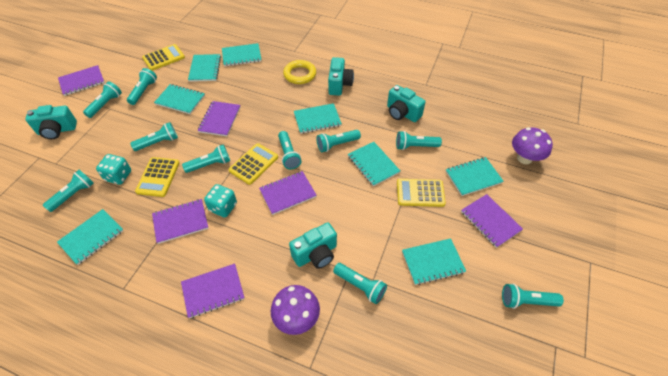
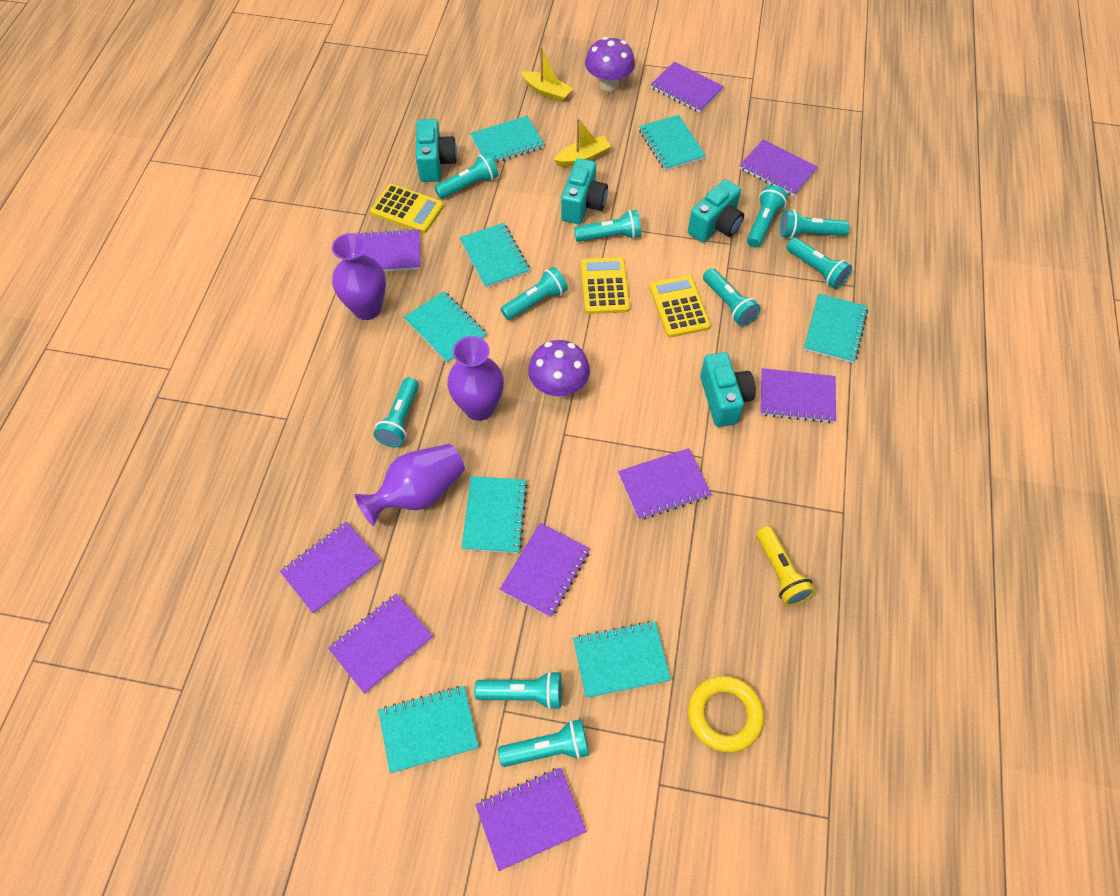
purple notebook: [58,65,105,96] [152,199,209,244] [181,263,245,318] [198,101,240,136] [259,171,317,215] [461,194,523,248] = 6 -> [280,521,381,614] [328,594,433,694] [357,229,420,272] [475,768,586,871] [499,523,590,618] [618,448,711,520] [650,62,724,113] [739,140,817,196] [760,368,836,423] = 9
purple vase: none = 0 -> [332,233,386,320] [355,444,465,526] [447,336,504,421] = 3
turquoise dice: [96,154,131,185] [204,184,237,217] = 2 -> none = 0
yellow boat: none = 0 -> [521,47,573,102] [554,118,611,167] = 2
yellow calculator: [135,157,179,197] [142,44,185,71] [228,143,278,185] [397,179,446,207] = 4 -> [370,184,444,233] [581,257,630,314] [649,275,711,337] = 3
yellow flashlight: none = 0 -> [756,526,815,606] = 1

